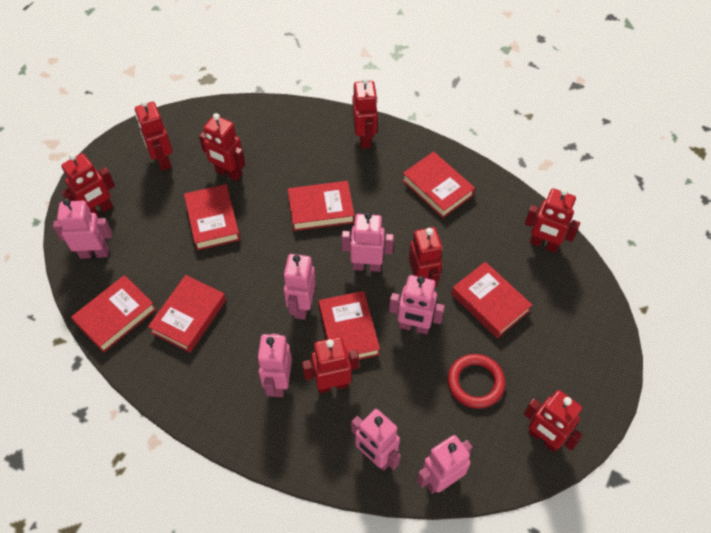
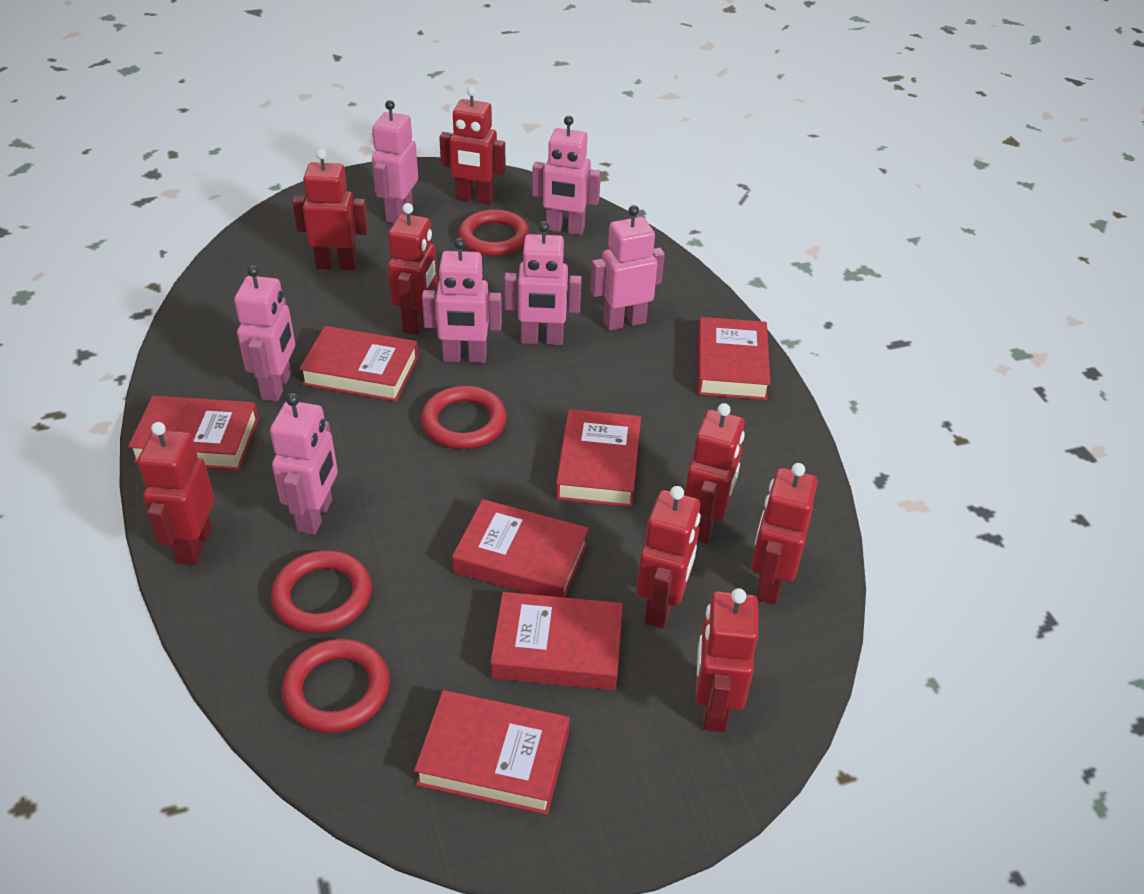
red ring: [448,354,505,408] = 1 -> [271,550,372,633] [282,639,390,733] [421,386,507,449] [459,210,530,256] = 4

